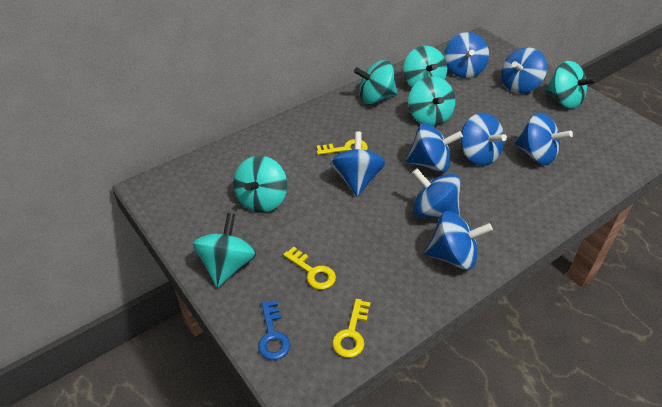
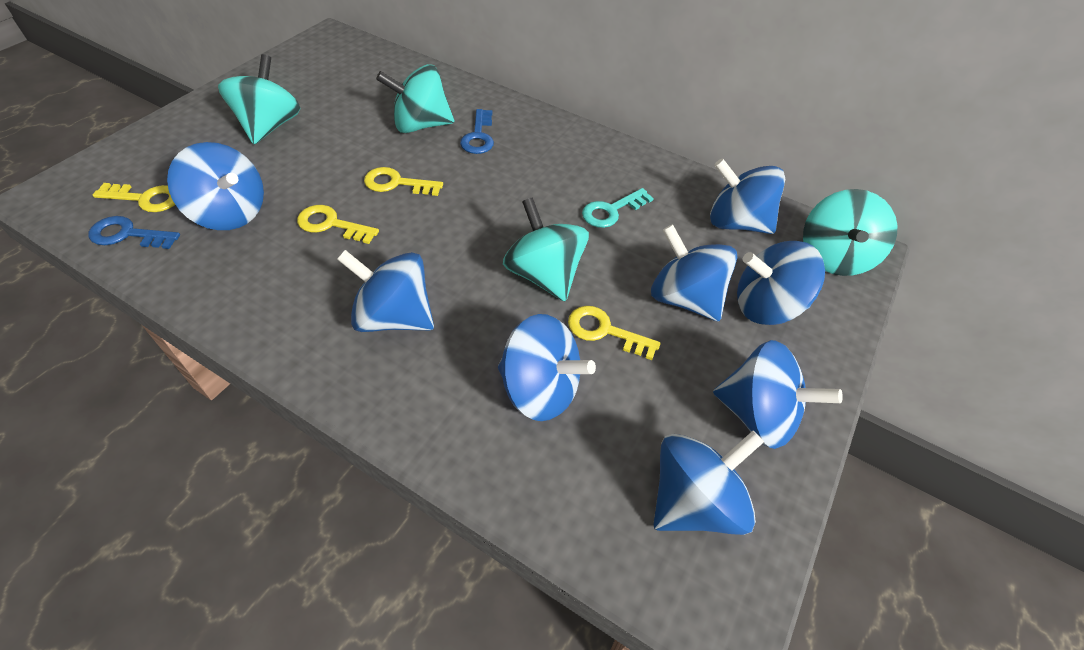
blue key: [258,300,291,360] = 1 -> [88,216,180,249] [460,109,494,154] = 2
turquoise key: none = 0 -> [582,188,654,228] = 1
turquoise spinning top: [193,213,256,288] [233,156,287,213] [354,60,398,104] [403,46,447,87] [408,76,456,126] [546,61,597,109] = 6 -> [218,54,301,144] [376,64,454,133] [503,197,589,301] [803,189,898,276] = 4
yellow key: [283,247,336,289] [316,139,368,155] [332,299,371,358] = 3 -> [93,183,175,212] [297,205,379,244] [364,167,443,196] [568,306,661,360] = 4

